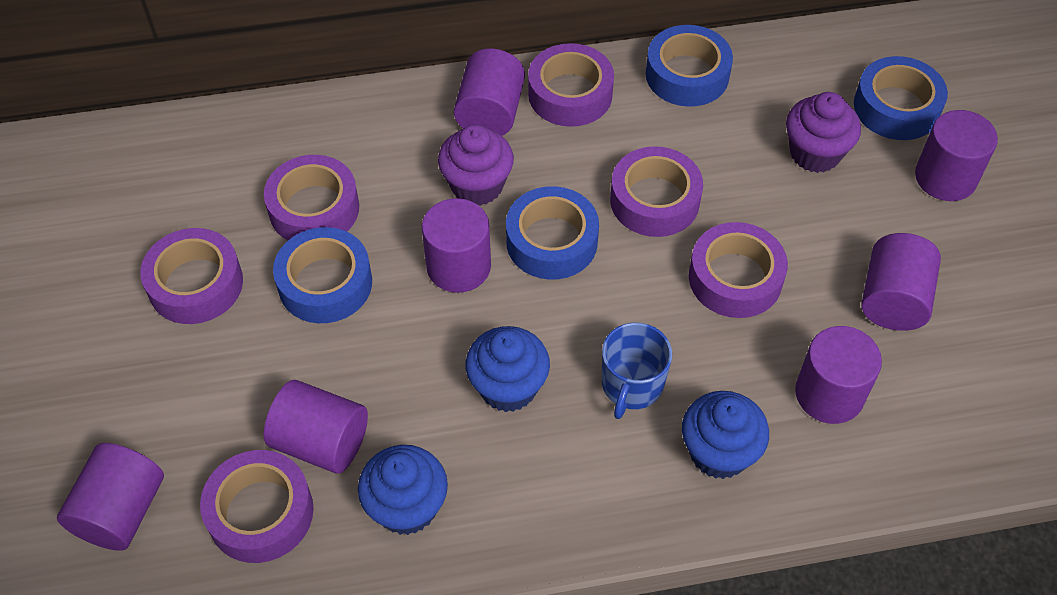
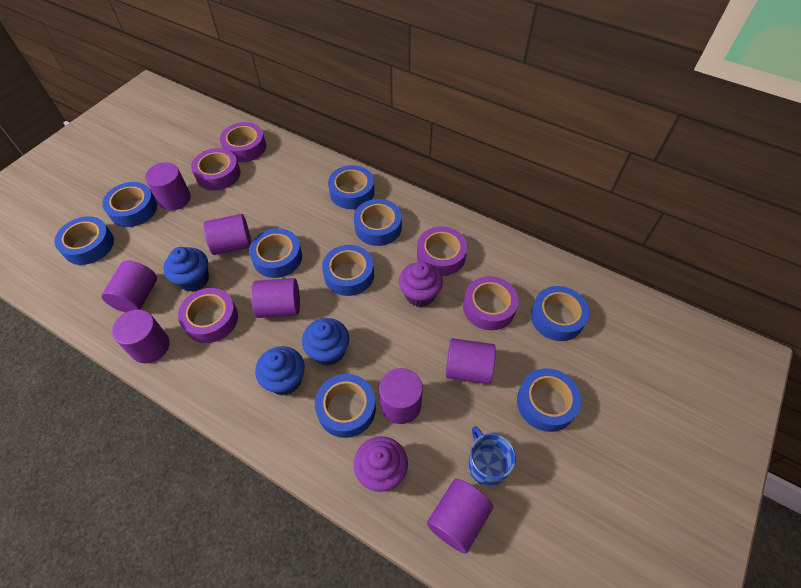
blue tape: [273,227,372,323] [506,186,599,280] [646,25,733,107] [854,56,948,140] = 4 -> [54,216,114,265] [102,182,157,227] [249,228,302,278] [315,374,376,438] [322,245,374,296] [328,165,375,209] [354,199,402,246] [517,368,581,432] [531,286,589,341] = 9
purple cylinder: [57,443,164,551] [264,380,368,474] [422,198,491,293] [454,48,525,136] [795,326,882,424] [861,233,941,331] [915,110,998,201] = 7 -> [101,260,157,313] [112,309,170,364] [145,162,191,211] [204,214,251,255] [251,278,300,318] [379,368,423,424] [427,479,493,554] [446,338,496,384] = 8
purple tape: [140,228,243,324] [200,450,314,563] [264,155,359,240] [528,43,614,127] [610,146,703,237] [689,222,788,318] = 6 -> [178,288,238,343] [191,148,240,191] [220,122,266,162] [417,227,467,276] [463,276,519,330] = 5

